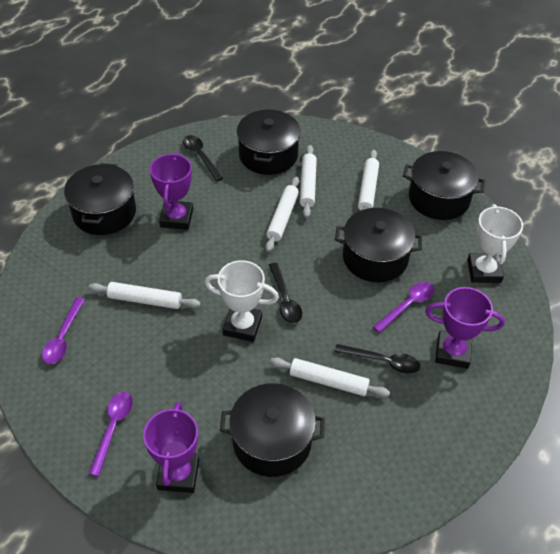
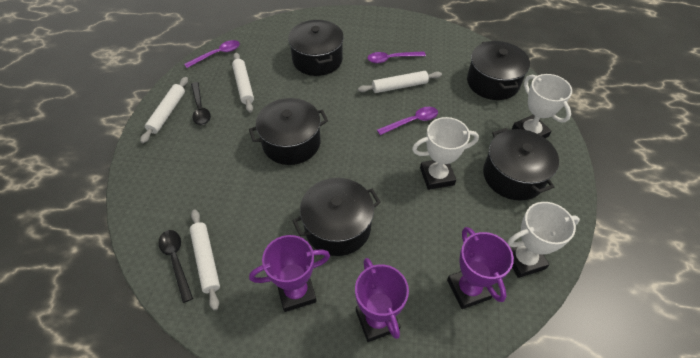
black spoon: [183,135,224,182] [269,263,302,324] [334,344,420,374] = 3 -> [159,230,193,303] [191,82,211,125] = 2
white rolling pin: [89,282,200,309] [265,177,299,252] [270,357,390,397] [300,145,317,218] [358,150,379,210] = 5 -> [140,77,188,143] [190,210,220,311] [232,53,254,113] [358,71,442,93] = 4
white trophy: [205,260,279,342] [467,204,523,283] = 2 -> [412,117,479,190] [508,202,580,278] [512,74,572,138] = 3

